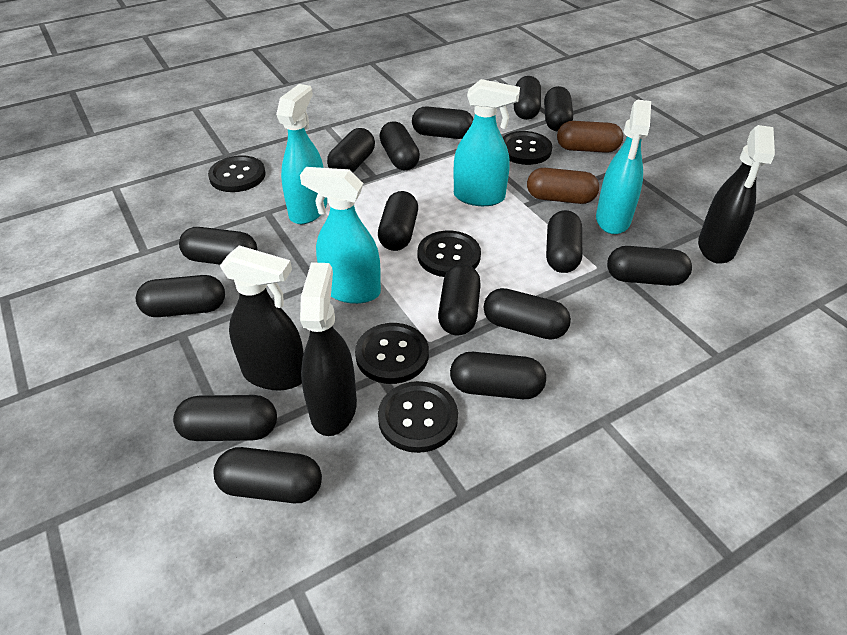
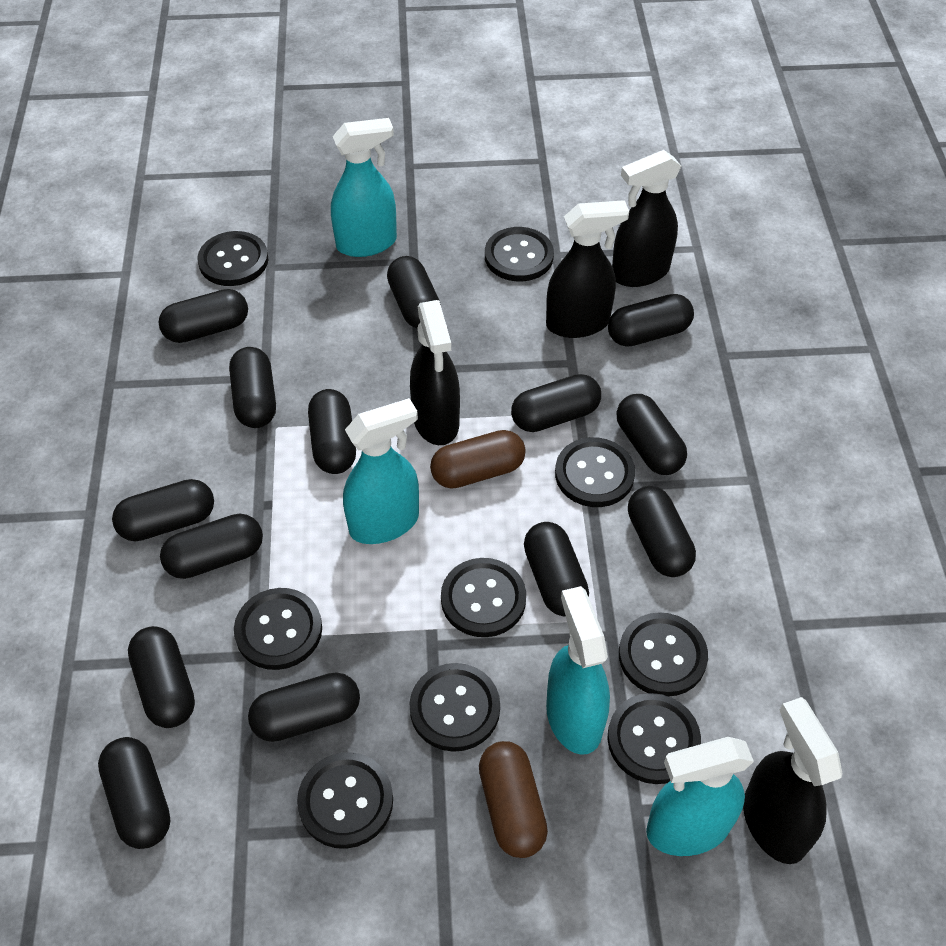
black button: [208,155,265,192] [355,323,429,384] [378,381,458,453] [418,231,481,277] [503,131,552,165] = 5 -> [197,231,269,286] [234,588,322,670] [297,752,393,849] [409,663,500,752] [441,558,526,637] [485,227,554,282] [555,437,635,507] [607,693,701,784] [619,612,708,697] = 9
black capsule: [136,275,225,317] [173,395,277,441] [179,227,258,265] [213,447,322,503] [327,128,375,172] [378,191,418,251] [379,122,420,170] [412,106,474,139] [438,264,481,335] [450,352,546,399] [483,288,571,340] [514,76,541,120] [544,86,573,132] [546,210,582,273] [607,246,692,286] = 15 -> [98,737,171,849] [112,479,214,541] [128,626,195,728] [158,289,248,343] [160,514,263,579] [229,347,276,428] [248,672,360,742] [308,389,356,474] [387,256,441,329] [511,374,601,432] [524,522,589,617] [608,294,694,347] [616,394,687,475] [628,486,696,577] = 14
black spray bottle: [220,245,304,390] [300,262,357,436] [698,125,775,264] = 3 -> [410,300,460,445] [546,200,629,338] [612,150,681,287] [743,697,842,864] = 4

